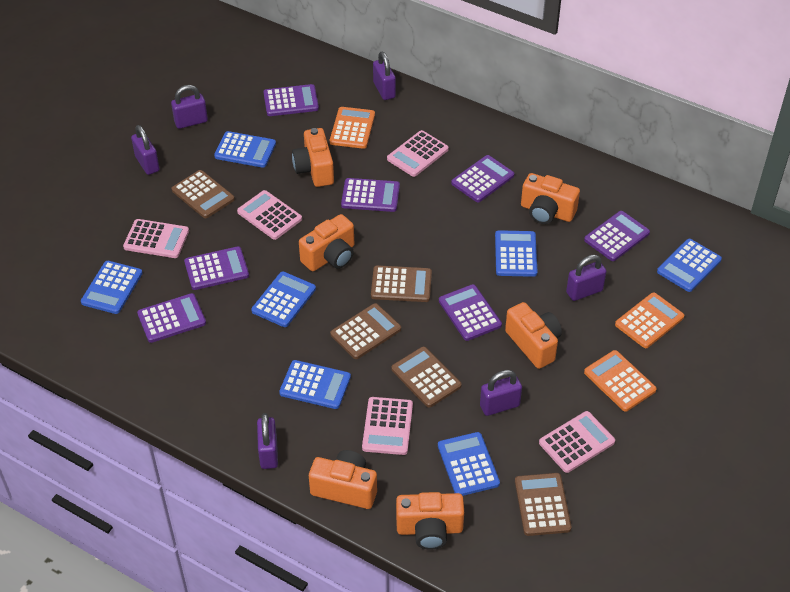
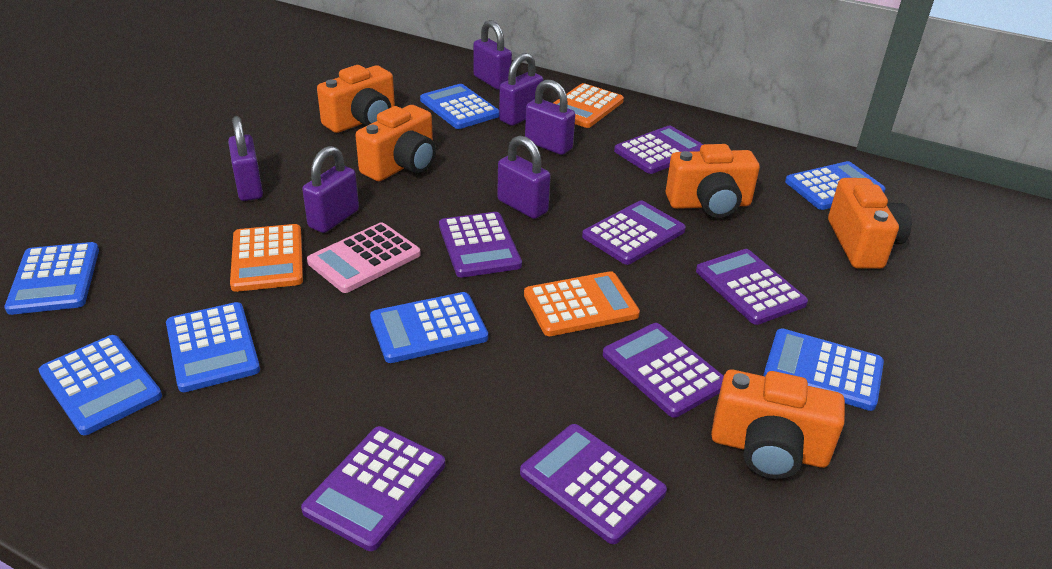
brown calculator: [172,170,235,218] [330,303,401,359] [371,265,432,302] [391,347,462,408] [515,473,572,536] = 5 -> none = 0
orange camera: [292,128,334,187] [299,214,354,271] [309,450,377,509] [396,492,464,550] [505,302,562,369] [521,173,580,224] = 6 -> [317,65,395,133] [355,105,436,181] [666,144,760,218] [711,370,845,479] [828,178,912,269] = 5
pink calculator: [123,219,189,258] [237,190,302,240] [362,397,413,455] [387,130,449,177] [539,411,615,473] = 5 -> [307,222,421,293] = 1

